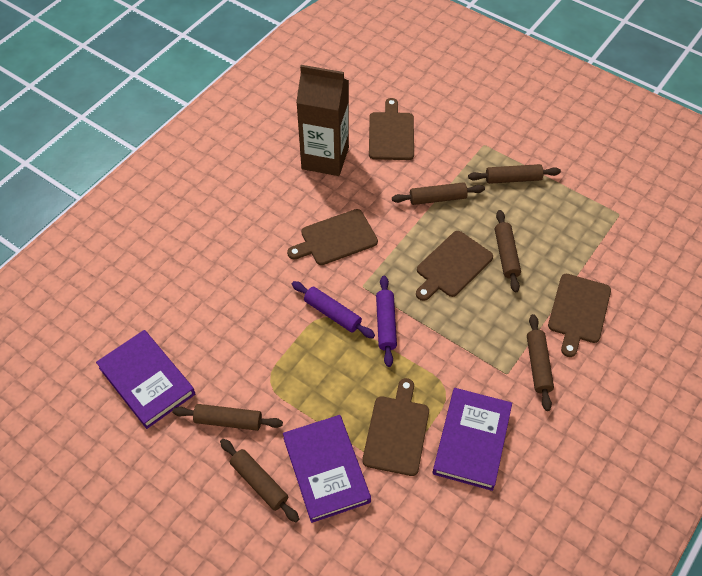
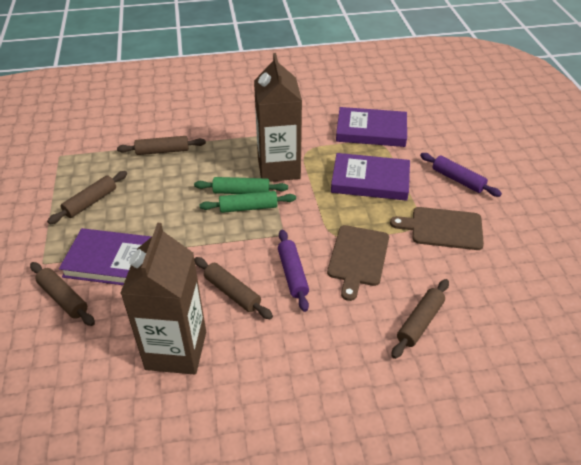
brown carton: [296,65,349,176] = 1 -> [121,223,206,375] [254,53,302,182] = 2
brown cutting board: [287,209,378,265] [362,378,429,476] [369,98,414,160] [416,231,493,301] [548,274,611,357] = 5 -> [327,225,389,301] [390,207,484,250] = 2
brown rolling pin: [172,404,283,431] [220,439,299,522] [392,182,485,205] [468,164,561,184] [495,210,521,292] [527,314,554,411] = 6 -> [30,262,95,326] [47,171,127,224] [117,136,206,155] [194,257,273,319] [392,279,449,359] = 5
green rolling pin: none = 0 -> [194,177,288,194] [200,191,296,213] = 2

